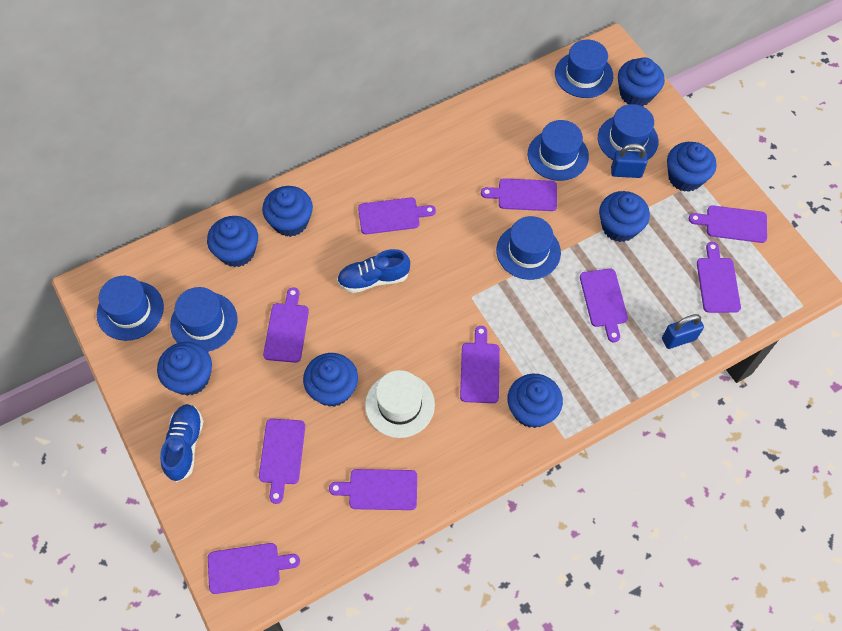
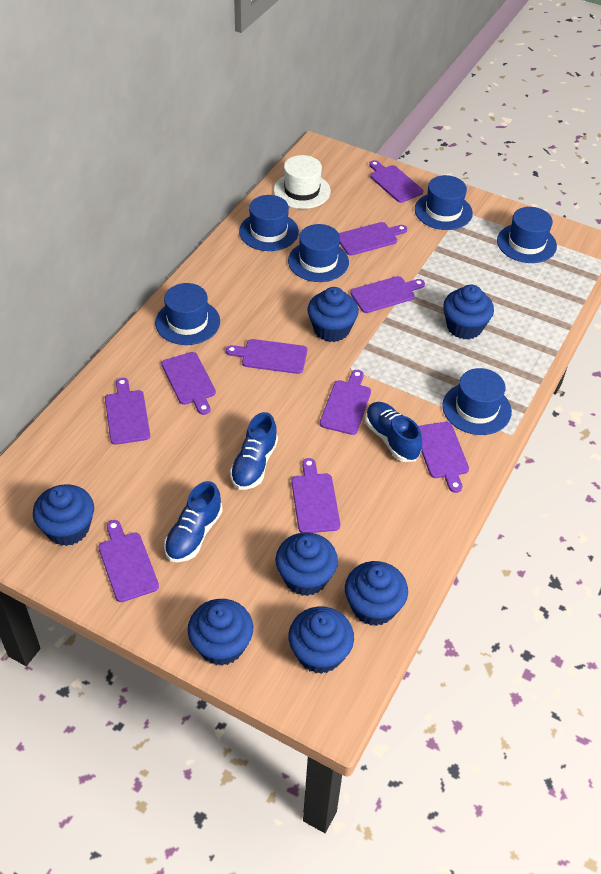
blue cupcake: [157,342,212,396] [207,216,258,267] [262,186,313,237] [303,353,358,407] [507,374,563,428] [599,191,650,242] [618,57,665,106] [667,142,716,192] = 8 -> [33,484,94,546] [188,599,253,666] [275,532,338,596] [288,607,354,674] [308,287,359,342] [345,561,408,626] [443,285,494,340] = 7
blue padlock: [611,143,648,178] [662,314,704,349] = 2 -> none = 0
blue shoe: [160,404,204,482] [337,249,410,293] = 2 -> [164,481,223,562] [230,412,278,490] [365,402,422,462] = 3

